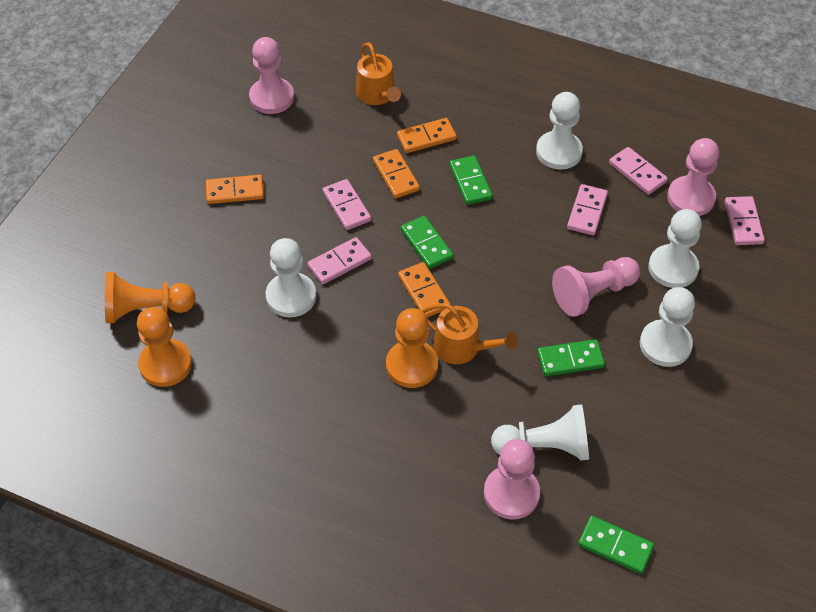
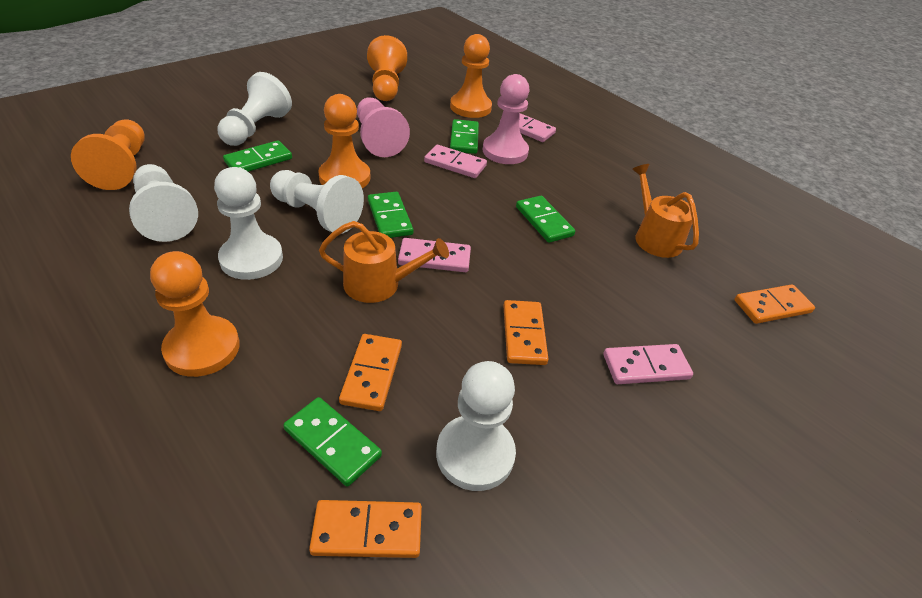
green domino: [401,216,453,269] [449,155,493,205] [537,339,605,376] [578,516,654,574] = 4 -> [223,140,292,172] [283,397,382,487] [368,192,413,238] [450,119,479,154] [516,196,575,243] = 5
orange pawn: [105,272,196,323] [137,307,192,387] [386,308,438,388] = 3 -> [71,119,145,190] [150,251,240,377] [318,94,370,188] [367,35,407,101] [450,34,492,118] = 5
pink domino: [307,237,372,284] [323,179,371,230] [567,184,608,235] [609,147,668,195] [724,196,765,245] = 5 -> [398,238,471,272] [424,145,487,178] [500,113,556,142] [603,344,693,384] = 4
pink pawn: [249,37,294,114] [484,439,540,520] [552,257,640,317] [667,138,719,216] = 4 -> [357,97,410,157] [483,74,530,164] = 2

